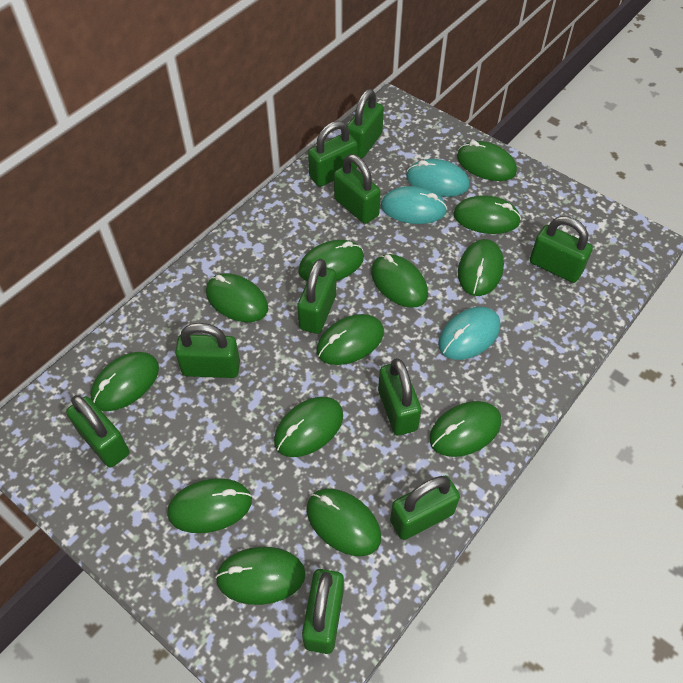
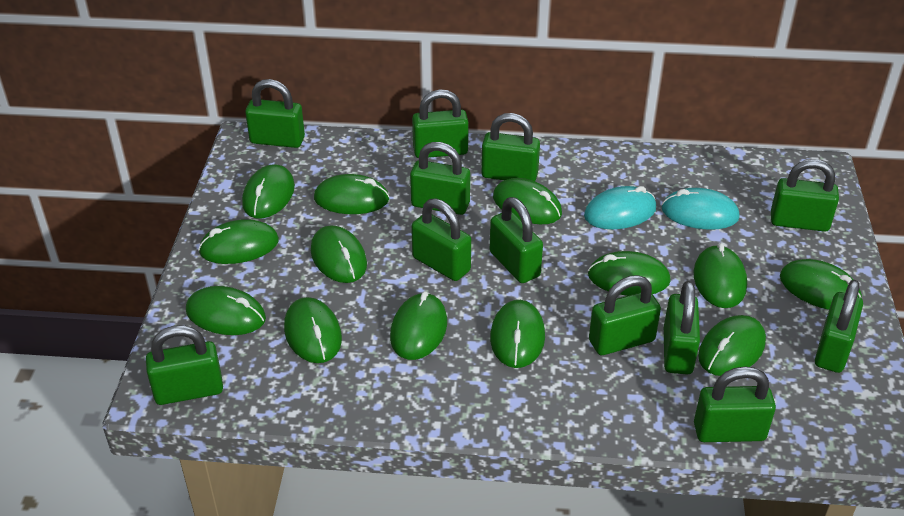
green padlock: [66,395,129,467] [175,323,240,378] [297,259,336,334] [302,569,344,654] [308,121,358,187] [334,154,381,224] [347,89,384,159] [378,358,421,436] [390,476,460,540] [530,216,593,283] = 10 -> [146,325,223,405] [245,79,305,148] [410,142,470,215] [411,198,471,281] [412,89,469,158] [481,113,540,181] [490,197,543,283] [589,275,661,355] [664,281,700,374] [694,366,776,442] [771,159,839,232] [815,280,863,373] = 12
turquoise mouse: [381,186,447,224] [406,159,470,197] [438,307,500,360] = 3 -> [584,186,656,229] [662,188,740,230] = 2

